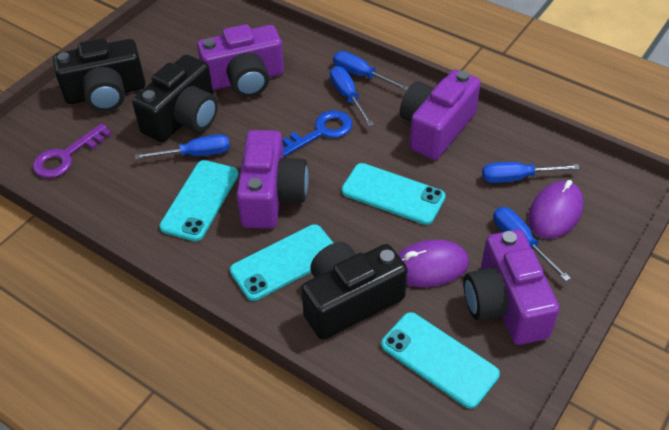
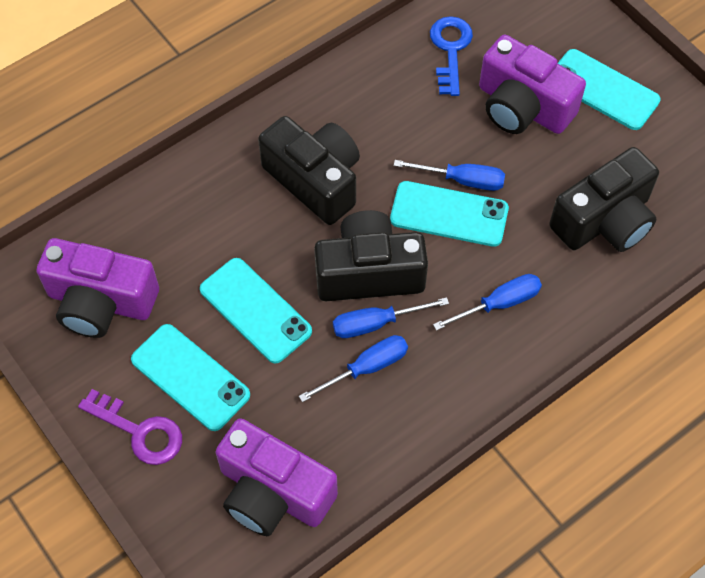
blue screwdriver: [135,134,230,159] [330,66,374,126] [333,51,409,91] [482,162,580,183] [493,207,571,281] = 5 -> [299,335,408,402] [333,297,449,338] [394,160,505,191] [433,274,542,331] = 4
purple camera: [197,24,284,97] [236,130,308,229] [400,69,481,160] [463,229,560,345] = 4 -> [36,238,159,338] [216,418,338,536] [479,35,586,134] = 3
purple mouse: [398,240,469,287] [528,180,584,238] = 2 -> none = 0

